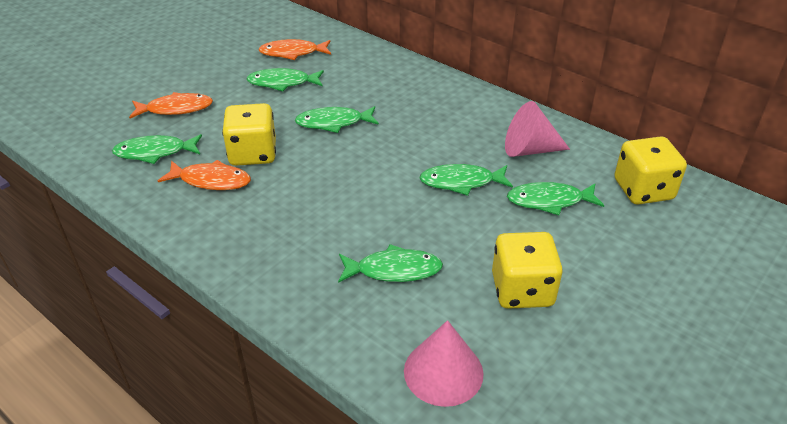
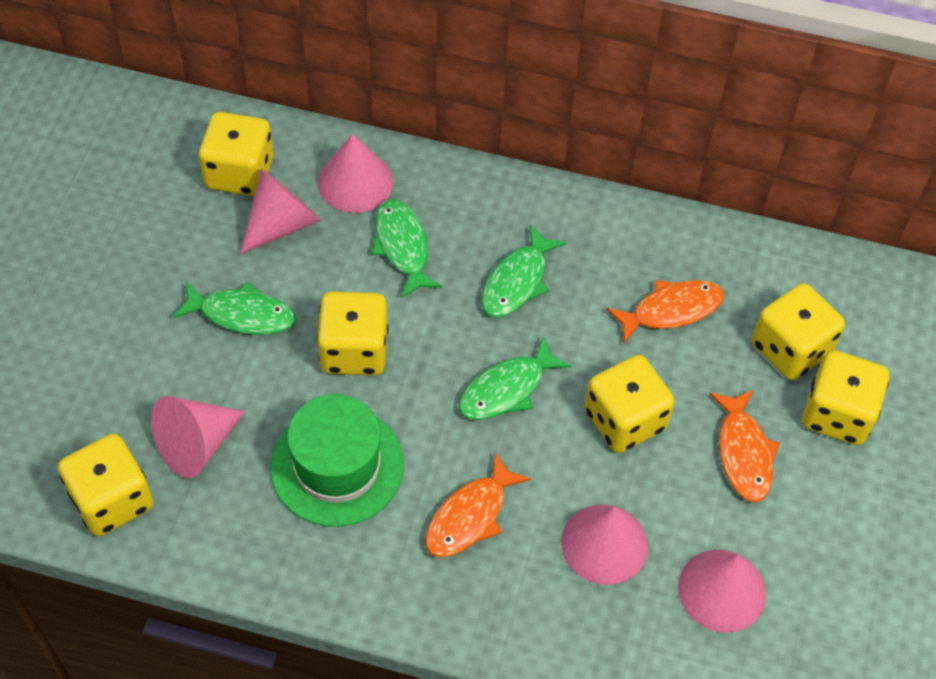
green fish: [112,134,202,164] [246,68,324,91] [295,106,379,133] [338,244,443,283] [419,164,513,196] [507,182,604,215] = 6 -> [173,281,295,335] [372,199,442,298] [458,336,571,420] [481,224,566,318] = 4
green hat: none = 0 -> [270,394,404,527] = 1
pink cone: [404,320,484,407] [505,101,570,157] = 2 -> [151,396,245,478] [240,169,321,254] [318,134,393,213] [561,505,648,585] [678,550,766,633] = 5
yellow dice: [222,103,276,166] [492,232,563,309] [614,136,687,205] = 3 -> [58,433,153,536] [199,112,273,196] [317,291,389,375] [584,355,675,453] [752,283,845,380] [802,350,889,445] = 6

